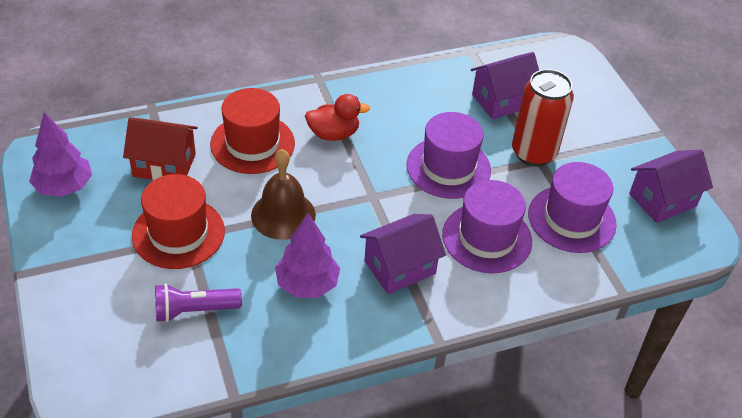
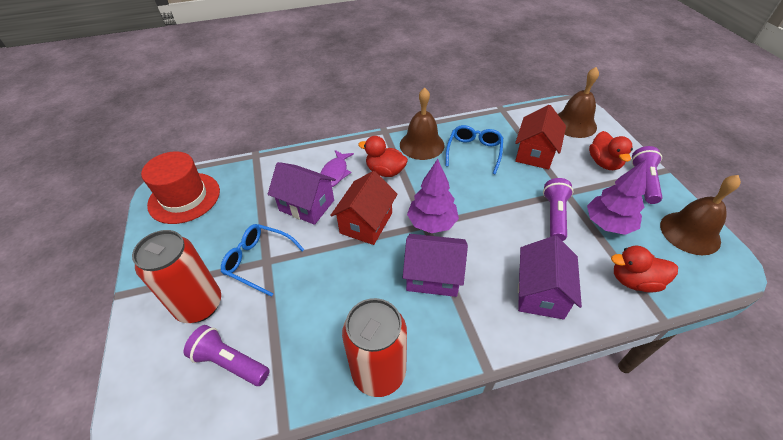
blue glasses: none = 0 -> [221,224,305,297] [446,125,503,174] = 2
brown bell: [251,149,316,240] = 1 -> [400,88,444,160] [558,67,599,138] [660,175,741,255] = 3
purple fish: none = 0 -> [320,150,354,187] = 1
purple flashlight: [155,283,242,322] = 1 -> [183,325,270,386] [543,178,573,241] [631,146,663,204] = 3
purple hat: [406,112,491,199] [442,180,532,273] [528,162,617,253] = 3 -> none = 0
red can: [512,69,574,167] = 1 -> [132,230,221,323] [342,298,407,397] = 2
red duck: [305,94,370,141] = 1 -> [358,136,408,177] [589,131,633,170] [611,246,678,292] = 3
red hat: [132,174,225,269] [210,88,295,174] = 2 -> [141,151,220,224] = 1
red house: [123,117,198,180] = 1 -> [330,171,398,245] [515,105,566,169] = 2

